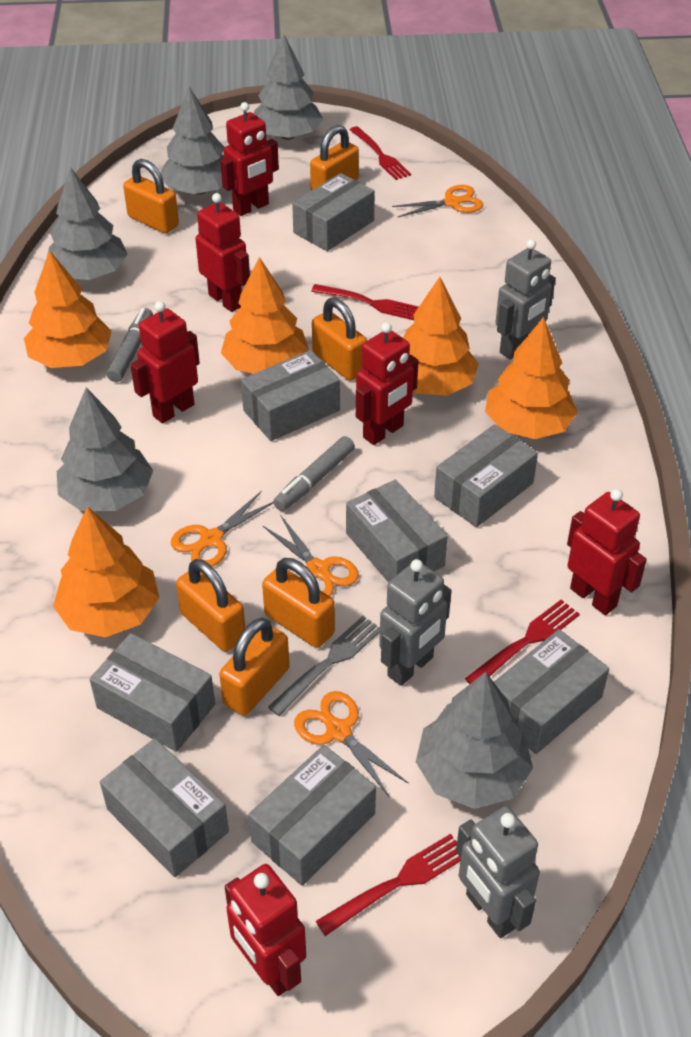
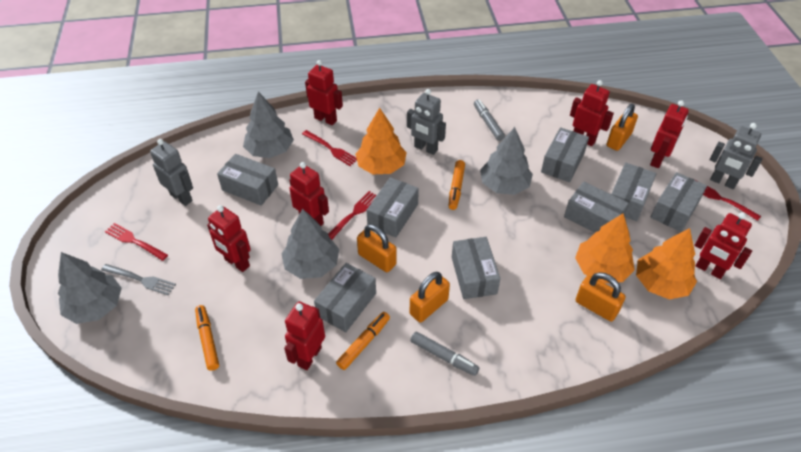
grey tree: [47,167,128,280] [57,387,153,511] [160,87,224,195] [254,35,324,140] [416,672,533,809] = 5 -> [58,252,122,324] [243,92,294,158] [281,209,339,279] [480,127,533,195] = 4
orange marker: none = 0 -> [195,305,219,371] [336,312,390,370] [449,160,465,210] = 3
orange padlock: [123,159,179,233] [176,559,245,652] [219,618,289,716] [262,558,335,648] [310,125,359,191] [312,298,367,381] = 6 -> [357,224,397,272] [410,272,450,323] [575,272,626,321] [607,104,638,151] = 4
orange scissors: [171,491,273,567] [263,515,359,596] [294,691,409,798] [392,185,483,217] = 4 -> none = 0
orange tree: [24,250,112,368] [53,506,159,637] [221,257,309,374] [403,277,479,396] [485,317,578,439] = 5 -> [355,108,407,174] [575,214,635,283] [636,228,697,300] = 3
red robot: [130,301,200,424] [196,193,250,312] [220,102,279,216] [225,864,306,996] [356,322,418,445] [567,489,647,615] = 6 -> [207,205,251,272] [284,302,325,370] [289,162,329,226] [305,60,343,125] [570,80,614,146] [650,100,689,168] [694,212,752,279] = 7

